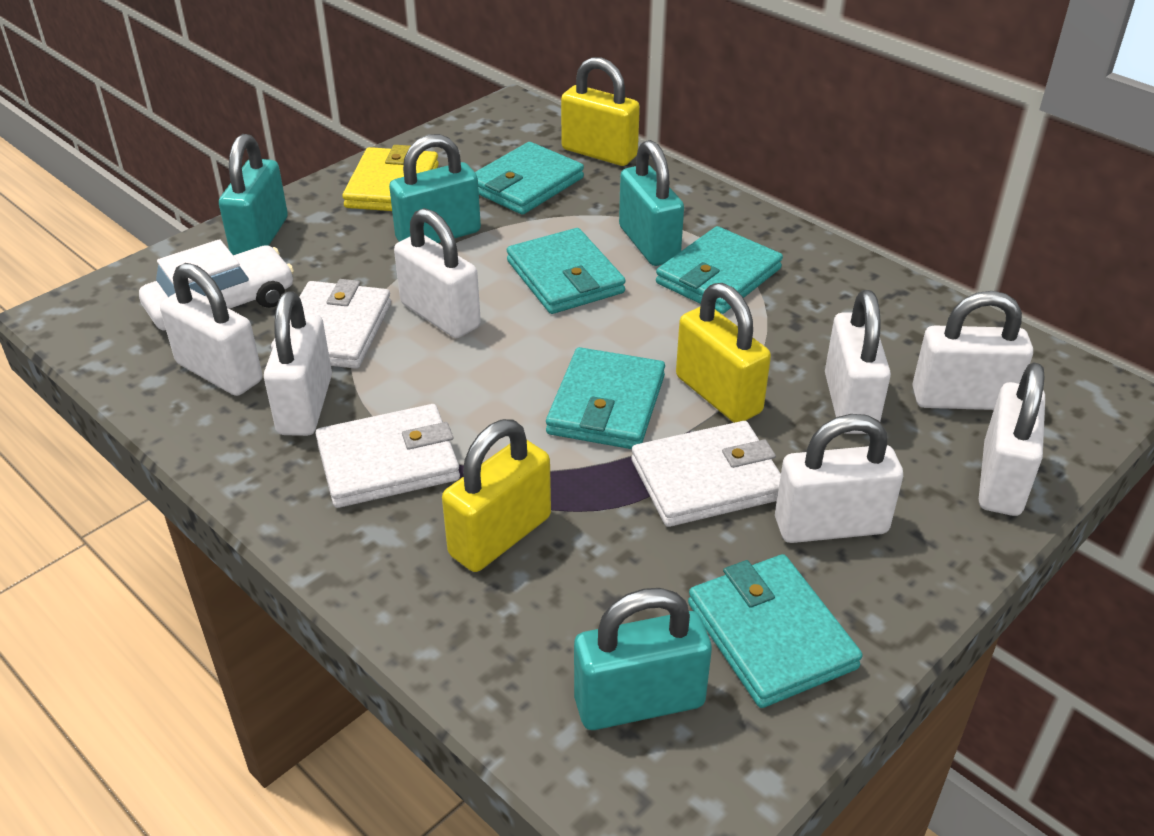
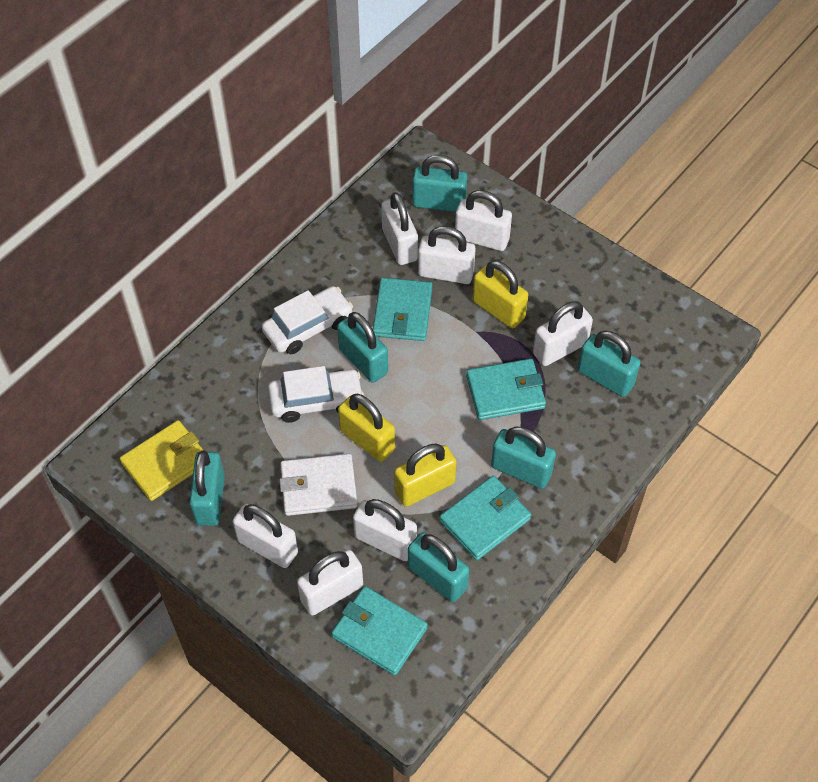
turquoise padlock: [219,134,288,255] [389,134,481,243] [574,588,712,730] [619,140,684,266] = 4 -> [189,451,225,526] [337,312,388,383] [408,532,469,602] [412,155,467,212] [491,427,556,489] [578,331,641,397] = 6
turquoise wallet: [475,142,584,215] [507,228,626,314] [546,347,665,449] [656,226,783,314] [688,554,863,708] = 5 -> [332,586,428,676] [373,278,432,341] [439,476,531,560] [466,359,546,420] = 4
white car: [139,239,294,331] = 1 -> [262,286,353,354] [268,366,364,423] = 2
white wallet: [271,279,391,369] [315,404,460,508] [631,421,781,527] = 3 -> [279,454,357,516] = 1

